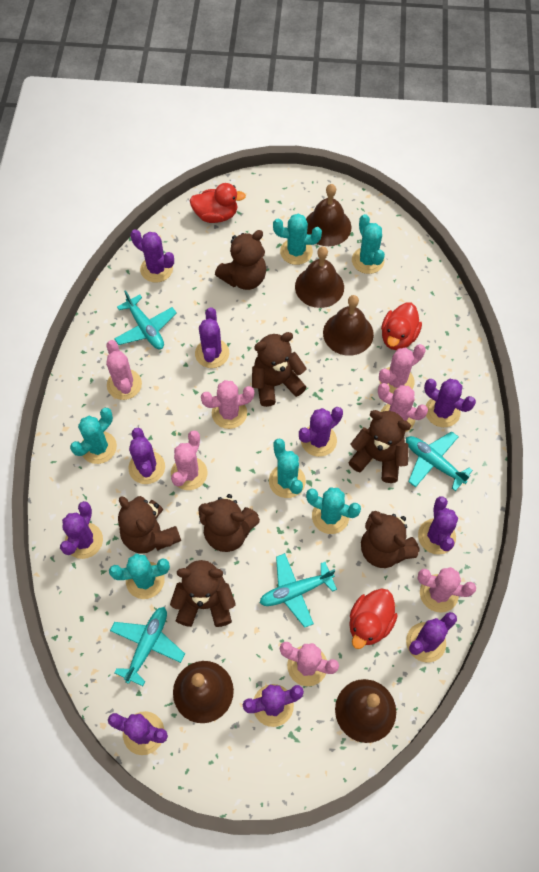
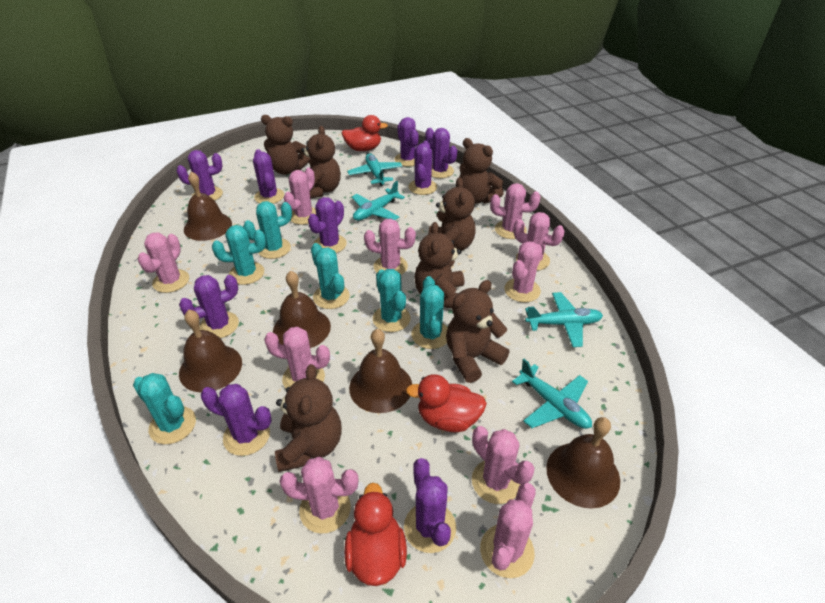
pink cactus: [106,340,142,400] [171,430,207,490] [201,380,254,429] [280,642,339,686] [378,383,428,432] [379,344,425,393] [417,567,476,613] = 7 -> [138,232,189,293] [264,326,330,388] [279,457,358,534] [284,167,316,225] [364,219,416,275] [472,426,535,504] [480,483,536,578] [490,183,540,239] [504,241,543,302] [513,212,565,271] = 10
purple cactus: [60,501,103,559] [108,711,168,755] [128,428,165,484] [130,229,174,283] [195,307,229,368] [243,684,304,727] [299,407,343,457] [406,612,457,662] [418,496,458,555] [424,379,476,427] = 10 -> [177,150,223,201] [179,275,239,338] [201,384,272,456] [253,149,284,204] [308,197,347,253] [394,117,419,167] [404,458,456,553] [409,140,437,195] [425,128,457,178] = 9

